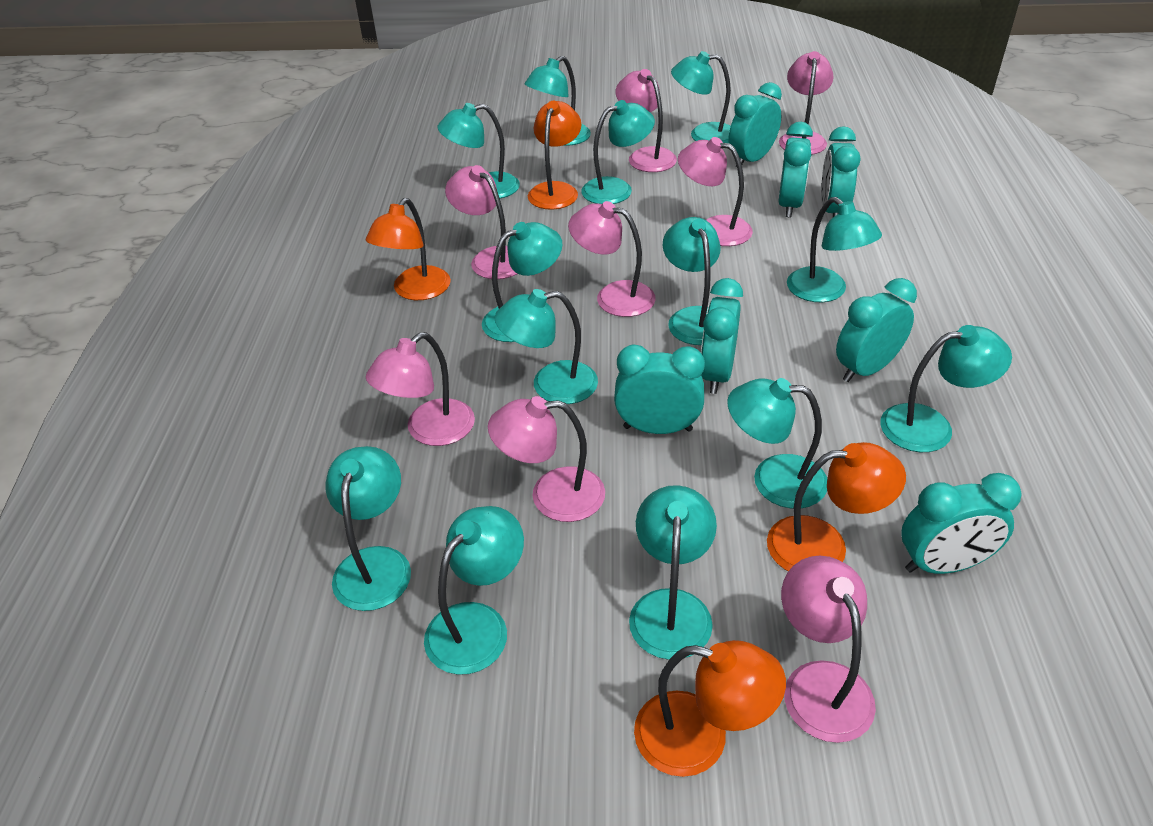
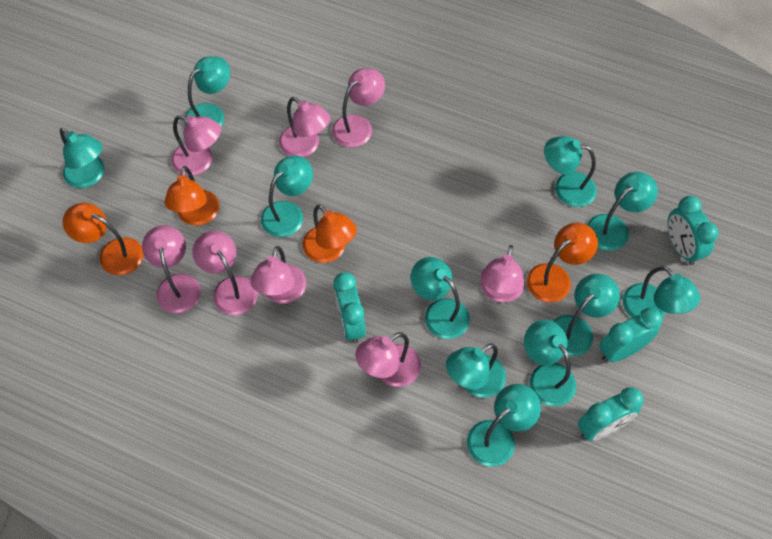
turquoise clock: [614,345,705,434] [701,278,743,394] [729,82,782,167] [778,122,813,217] [821,126,860,217] [836,278,917,382] [901,473,1022,574] = 7 -> [334,272,366,343] [578,387,644,441] [599,308,662,362] [667,196,718,265] = 4
turquoise lamp: [325,446,411,611] [424,506,524,675] [437,103,520,198] [482,222,562,342] [495,289,598,404] [525,56,591,146] [581,100,655,204] [629,485,717,660] [663,217,721,345] [671,51,731,143] [727,378,827,508] [787,197,882,302] [880,325,1012,452] = 13 -> [60,128,104,188] [184,56,230,126] [261,156,313,237] [411,257,470,339] [446,344,506,398] [467,384,541,467] [524,320,576,406] [544,136,597,207] [553,274,620,357] [587,172,658,251] [622,266,700,318] = 11

